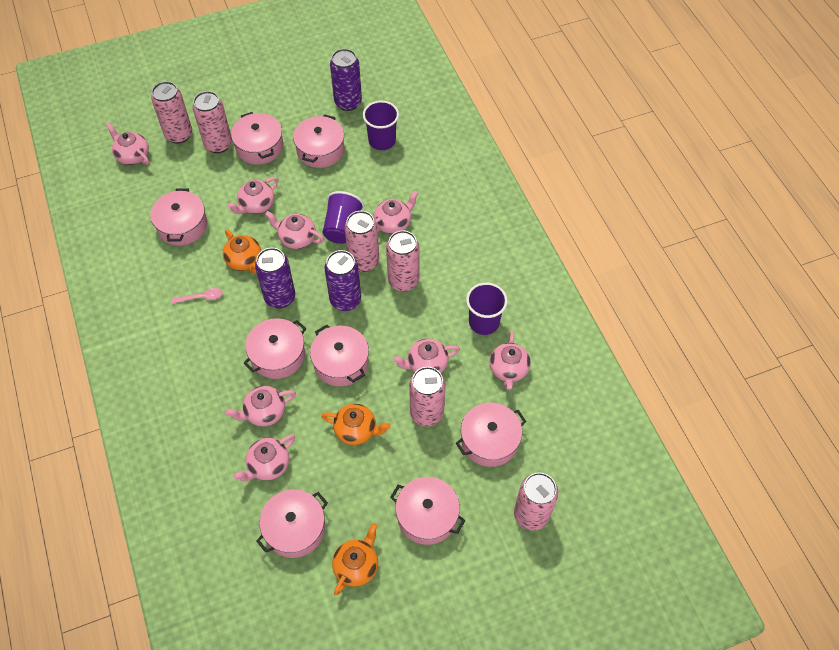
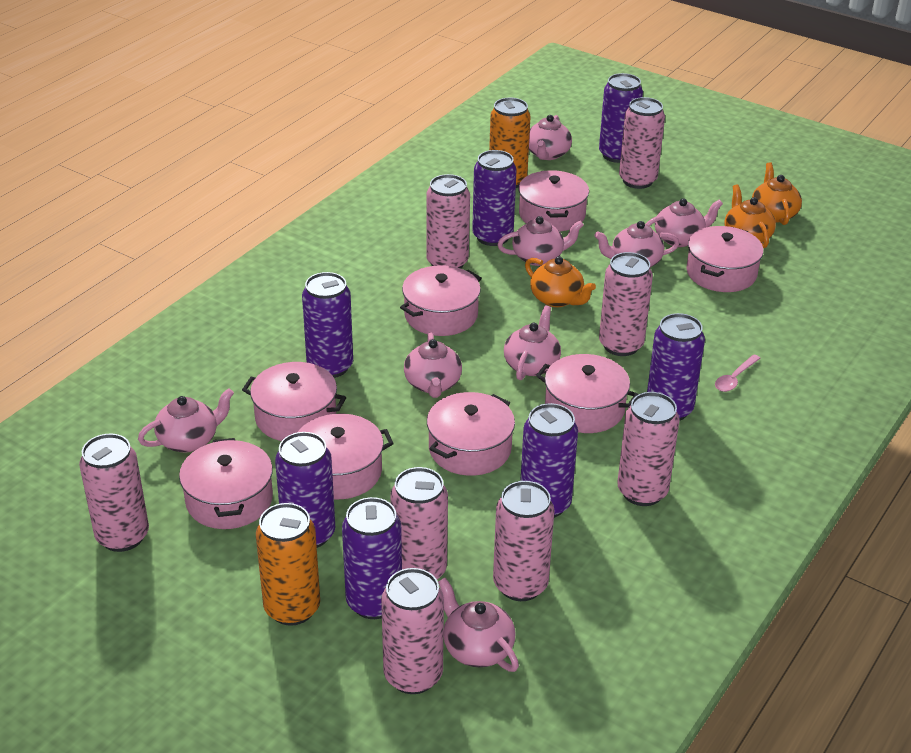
orange can: none = 0 -> [256,503,320,626] [489,98,531,188] = 2
pink can: [151,81,192,144] [193,91,232,153] [345,211,379,272] [386,230,419,292] [409,367,446,426] [514,472,558,531] = 6 -> [79,434,149,552] [381,568,444,694] [390,467,448,580] [426,174,470,269] [493,481,555,601] [599,252,653,356] [617,392,680,506] [619,97,665,189] = 8
purple can: [255,248,295,309] [324,250,361,311] [330,49,362,111] = 3 -> [275,432,335,548] [302,272,353,378] [342,497,402,619] [472,150,517,246] [520,403,578,518] [599,73,643,163] [647,313,705,421] = 7
purple cup: [322,191,364,244] [363,101,399,150] [466,283,508,335] = 3 -> none = 0

